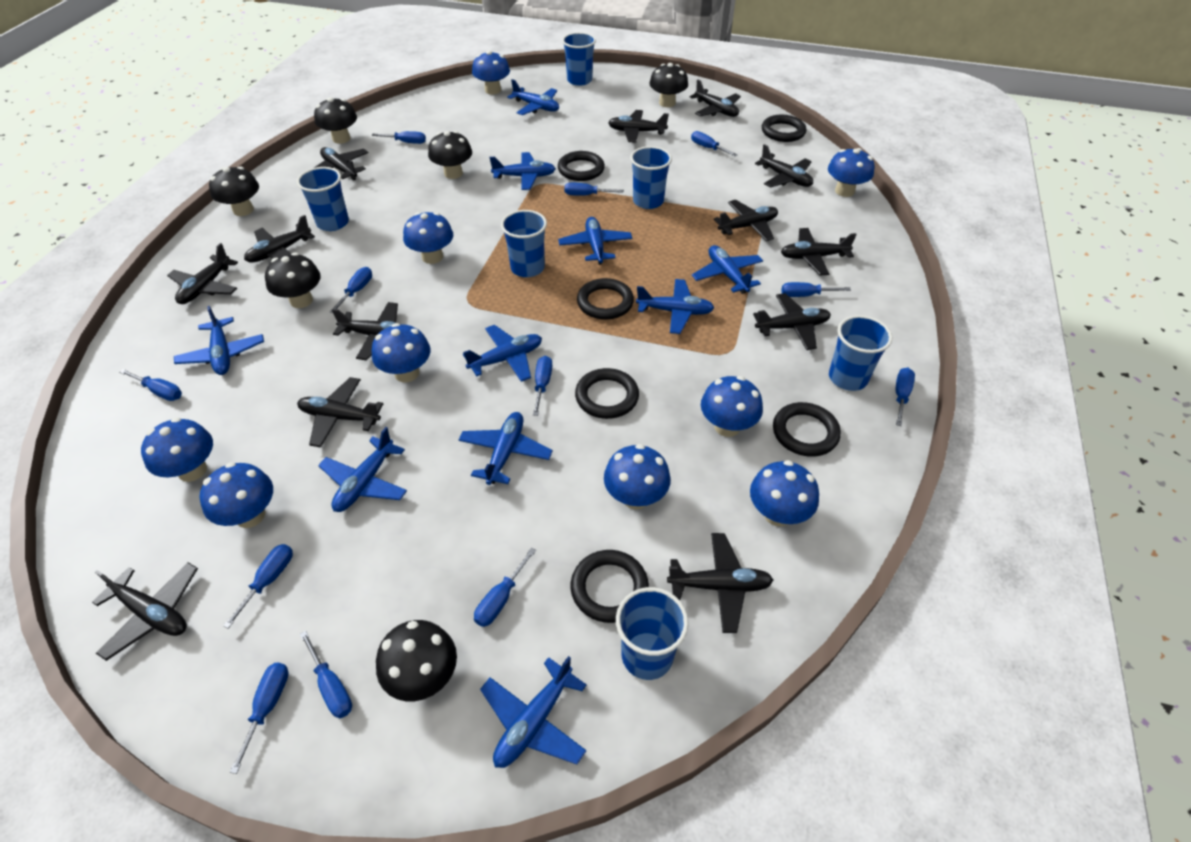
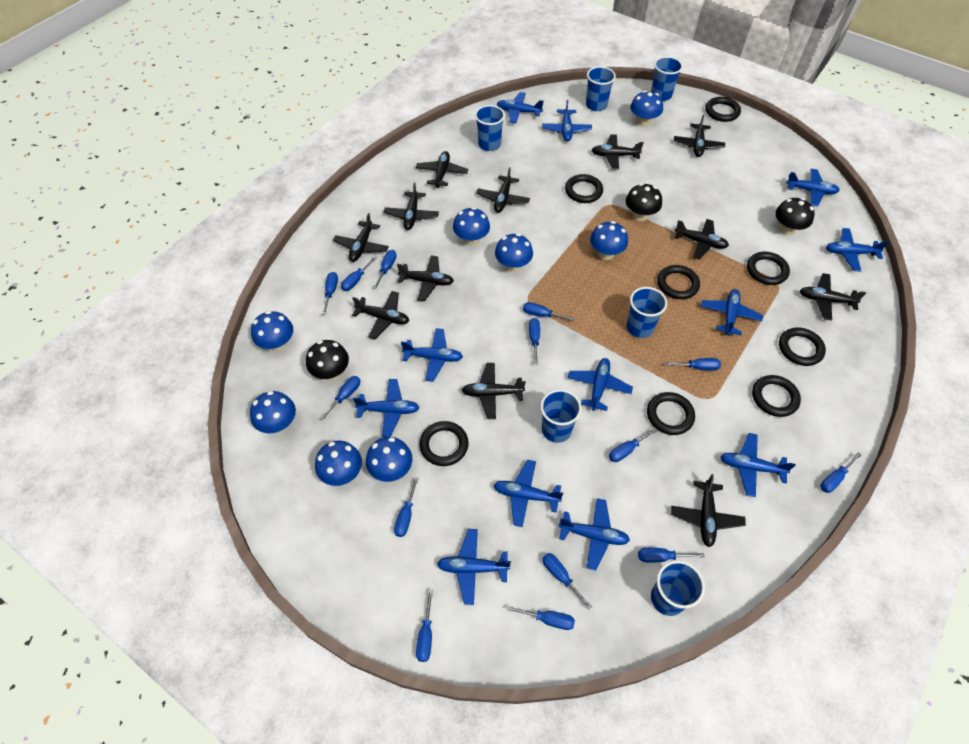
black mushroom: [209,167,259,216] [265,253,321,308] [314,97,357,144] [376,620,457,701] [428,131,472,179] [649,63,688,107] = 6 -> [306,340,349,380] [626,183,662,221] [775,198,815,235] = 3
black plane: [92,562,198,661] [167,243,238,304] [244,215,315,263] [297,377,383,448] [314,147,368,181] [332,302,401,360] [608,110,669,143] [667,533,773,633] [690,79,741,117] [714,200,778,241] [753,293,831,350] [755,144,813,188] [781,228,857,275] = 13 -> [333,213,389,262] [352,291,409,339] [384,182,439,230] [397,255,454,301] [416,151,468,188] [462,363,526,419] [476,167,530,213] [592,134,644,170] [671,474,746,547] [674,115,725,157] [674,219,729,260] [800,273,866,321] = 12
black ring: [558,151,605,181] [571,550,649,623] [575,368,639,419] [577,278,634,320] [762,115,806,142] [773,402,841,457] = 6 -> [420,421,469,466] [565,174,603,203] [647,392,695,435] [657,265,700,299] [706,97,741,122] [747,252,790,285] [752,375,801,417] [779,327,826,366] = 8
blue mushroom: [141,417,213,482] [200,462,273,528] [372,323,431,382] [403,212,453,264] [472,51,510,95] [604,444,671,509] [701,376,763,437] [750,460,819,526] [828,148,874,197] = 9 -> [250,391,296,433] [251,311,293,351] [315,441,362,486] [366,437,412,482] [453,207,490,246] [495,233,533,272] [590,221,628,260] [630,91,663,127] = 8
blue plane: [174,306,264,375] [318,427,407,512] [459,412,553,485] [463,325,542,382] [480,656,587,768] [489,152,556,190] [508,79,559,115] [558,217,632,265] [636,279,714,334] [692,245,763,294] = 10 -> [353,379,420,437] [401,328,463,382] [437,529,511,605] [494,460,563,527] [497,92,544,124] [542,100,592,142] [559,498,630,570] [568,358,633,411] [701,289,763,335] [721,433,796,497] [786,169,840,206] [826,228,889,272] = 12
blue screwdriver: [120,369,182,401] [223,544,293,629] [230,663,289,774] [300,631,352,718] [330,267,372,313] [371,131,426,144] [474,548,536,627] [533,356,552,416] [564,183,624,196] [691,131,737,156] [781,282,851,297] [896,368,915,426] = 12 -> [320,376,360,420] [322,272,338,314] [341,256,377,291] [373,250,396,289] [394,477,419,537] [416,590,433,662] [507,606,575,630] [523,302,575,321] [529,318,540,365] [542,553,592,609] [609,428,658,462] [638,548,704,562] [664,358,721,371] [820,452,861,493] = 14

